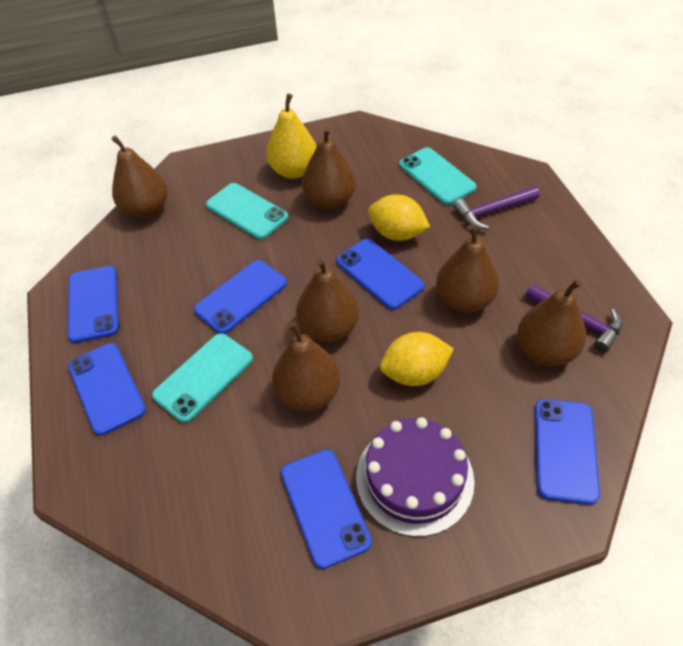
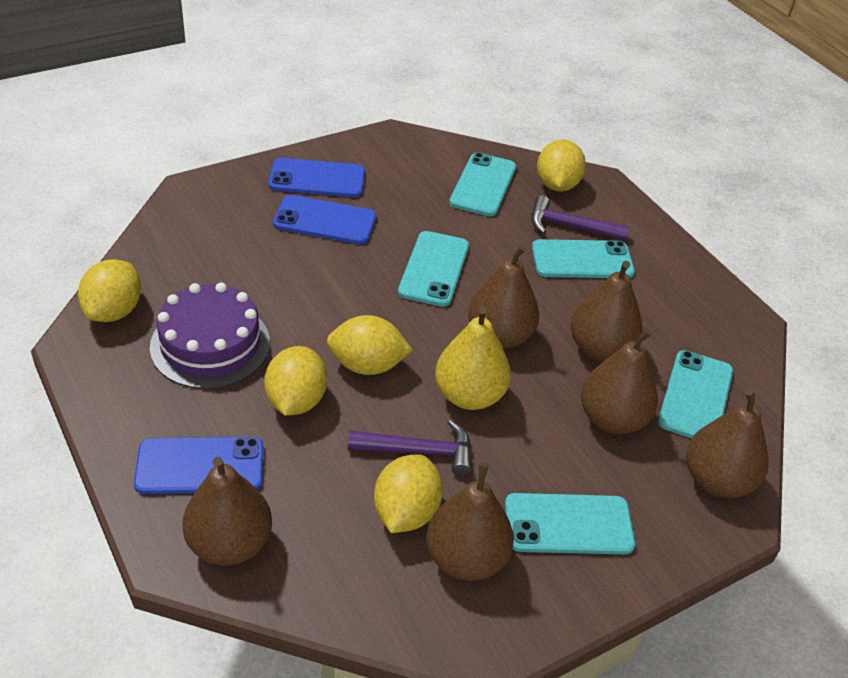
blue phone: [68,266,119,343] [68,343,146,435] [194,260,287,334] [281,449,372,569] [336,239,425,310] [535,399,600,504] = 6 -> [134,437,264,494] [269,158,365,197] [273,195,376,244] = 3
turquoise phone: [152,333,253,423] [206,183,288,240] [399,147,477,205] = 3 -> [398,231,469,307] [449,152,516,216] [505,493,635,555] [532,239,635,278] [658,350,733,438] = 5
yellow lemon: [368,195,430,241] [380,332,454,386] = 2 -> [78,259,141,322] [264,346,327,416] [327,315,413,375] [374,455,443,533] [537,140,586,191] = 5

